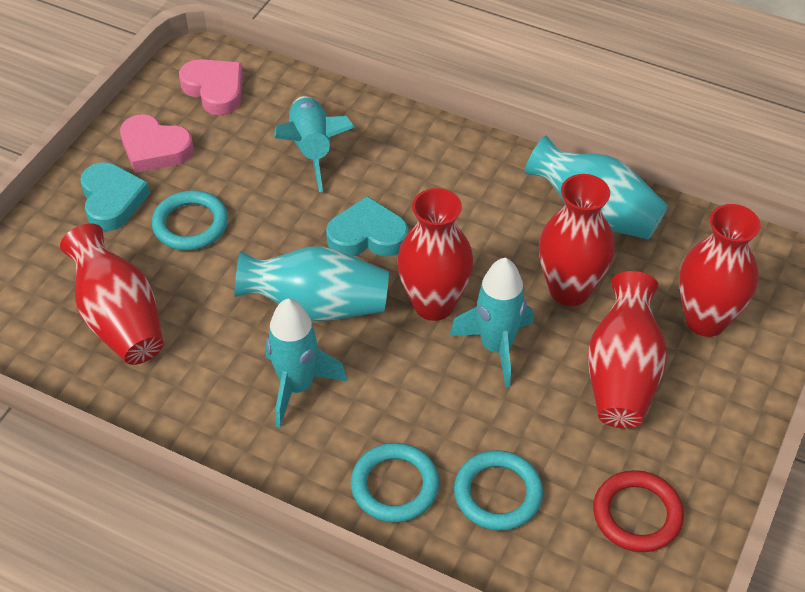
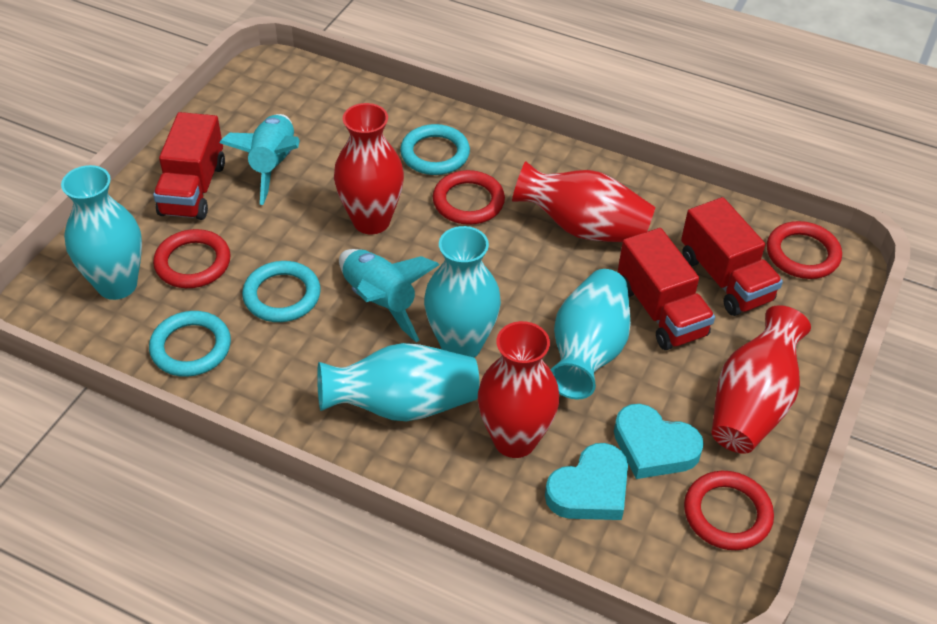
pink heart: [120,114,194,173] [179,59,243,115] = 2 -> none = 0
red ring: [593,470,684,552] = 1 -> [153,229,231,288] [433,170,505,225] [684,471,774,550] [767,221,842,279] = 4
red truck: none = 0 -> [153,112,225,220] [618,228,715,350] [681,197,783,316] = 3
red vase: [60,223,164,365] [397,188,474,321] [539,174,615,306] [588,271,667,428] [679,204,761,337] = 5 -> [334,103,404,234] [478,321,559,458] [512,161,656,242] [712,305,811,454] = 4
turquoise rocket: [266,299,347,427] [274,96,355,192] [450,258,533,387] = 3 -> [219,114,300,205] [339,249,440,342] = 2
turquoise vase: [234,246,389,321] [525,136,668,240] = 2 -> [61,165,142,300] [317,343,479,421] [424,226,501,357] [551,269,631,399] = 4

